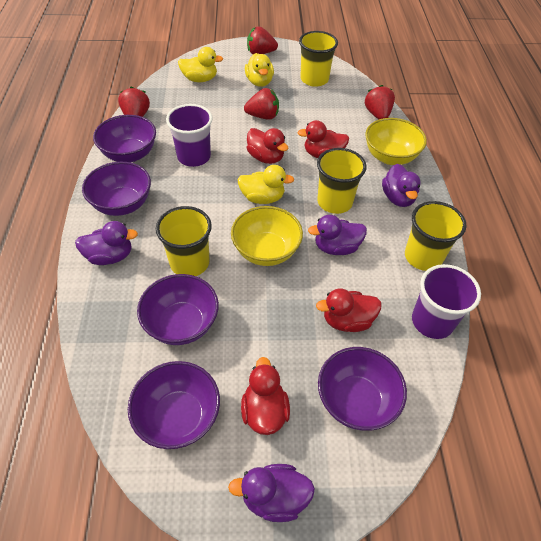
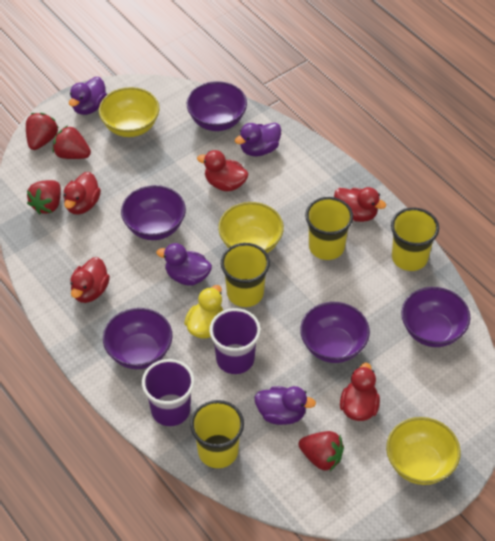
red duck: [241,357,290,435] [247,128,289,164] [297,120,349,158] [316,288,381,332] = 4 -> [63,172,101,214] [70,257,110,303] [197,150,249,191] [334,187,386,222] [340,363,380,421] = 5
yellow bowl: [231,206,303,266] [365,118,427,165] = 2 -> [99,87,160,137] [218,202,284,253] [386,417,461,485] = 3
yellow duck: [178,47,223,82] [237,165,294,204] [245,53,274,87] = 3 -> [184,285,223,338] = 1

